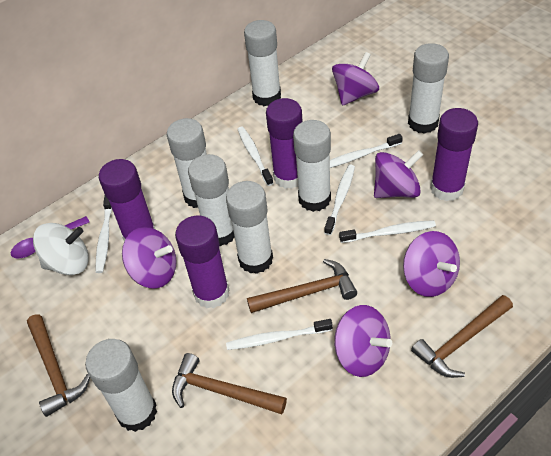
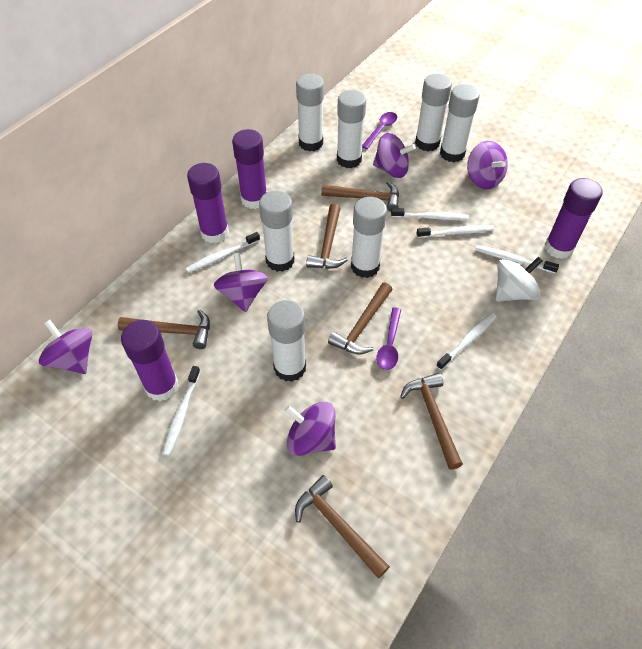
brown hammer: [27,314,90,417] [172,353,287,414] [247,259,357,313] [411,295,513,378] = 4 -> [118,310,210,349] [295,475,390,578] [306,204,348,269] [321,181,399,212] [328,283,393,355] [400,373,463,470] = 6
purple spoon: [11,216,90,258] = 1 -> [362,112,397,149] [376,308,401,370] = 2

